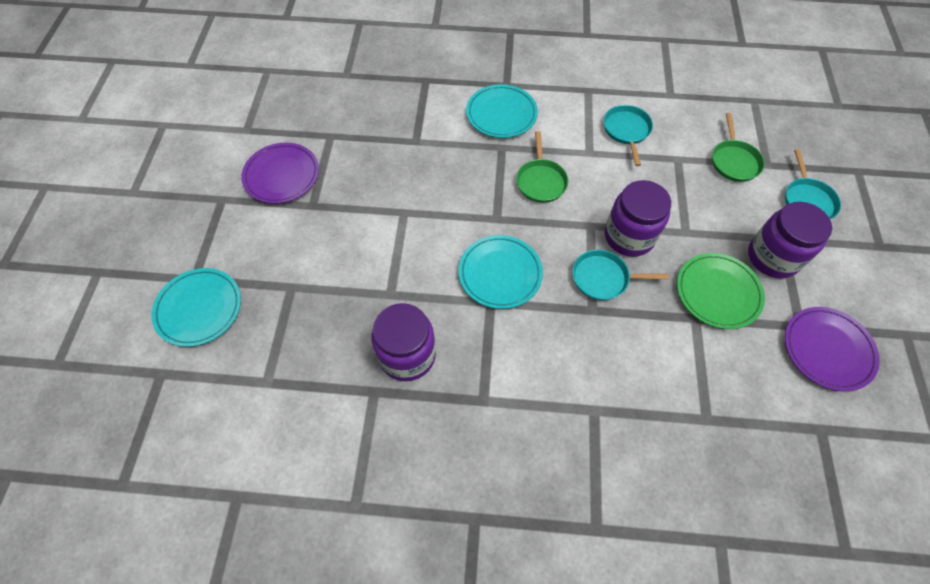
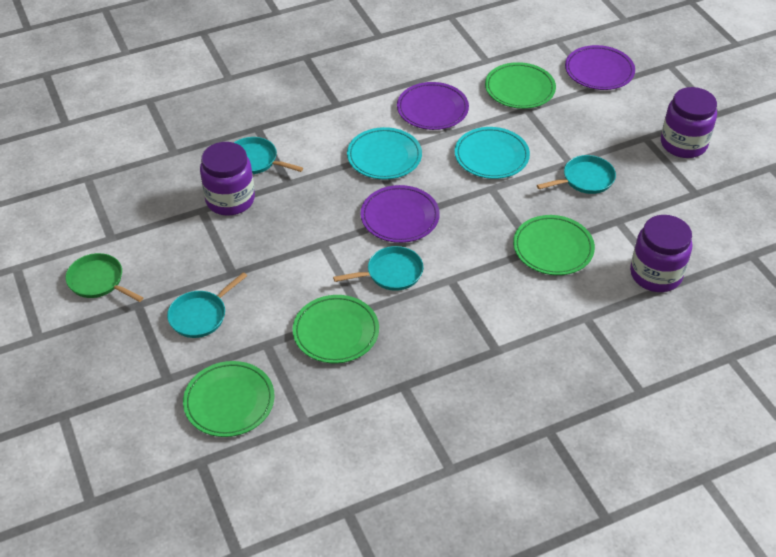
green pan: [516,131,568,203] [712,113,765,182] = 2 -> [66,253,144,302] = 1
green plate: [677,253,765,329] = 1 -> [183,361,275,437] [293,295,379,363] [485,62,556,109] [513,215,595,275] = 4
purple plate: [241,143,319,204] [785,307,880,392] = 2 -> [361,185,440,243] [397,82,469,130] [565,45,635,90] = 3
turquoise pan: [572,250,669,300] [604,105,653,166] [785,149,841,220] = 3 -> [167,272,247,338] [234,137,303,174] [333,246,423,291] [537,155,616,194] = 4
turquoise plate: [152,268,241,347] [459,235,543,309] [466,84,538,138] = 3 -> [347,127,422,179] [455,127,530,179] = 2

